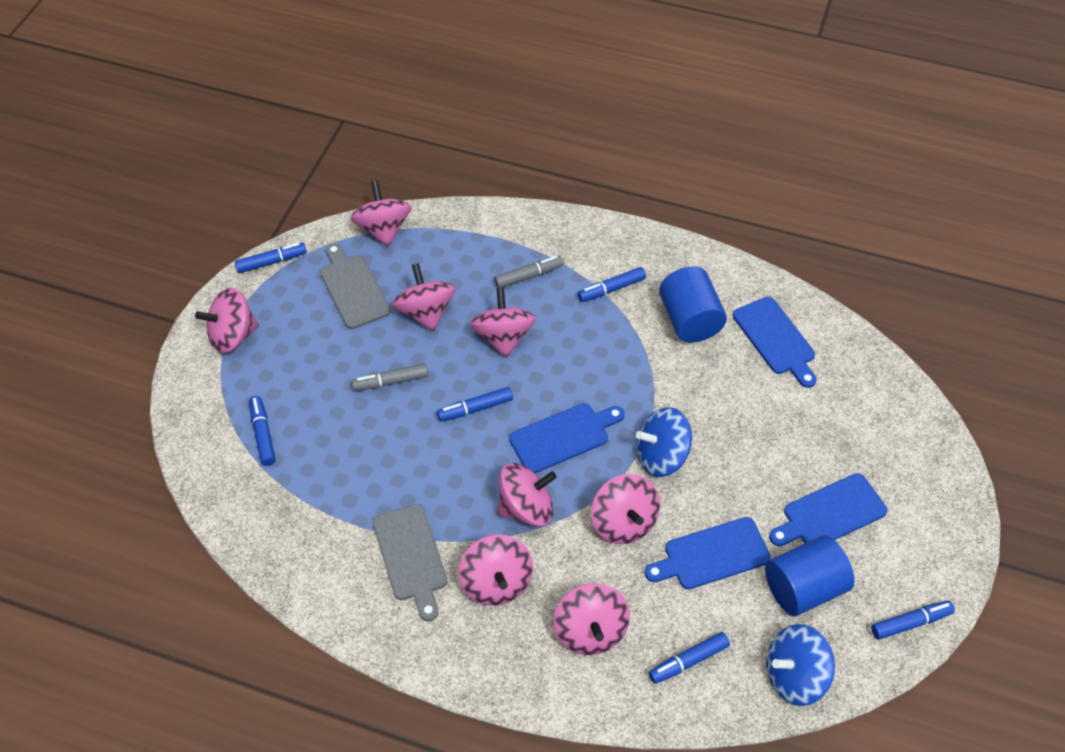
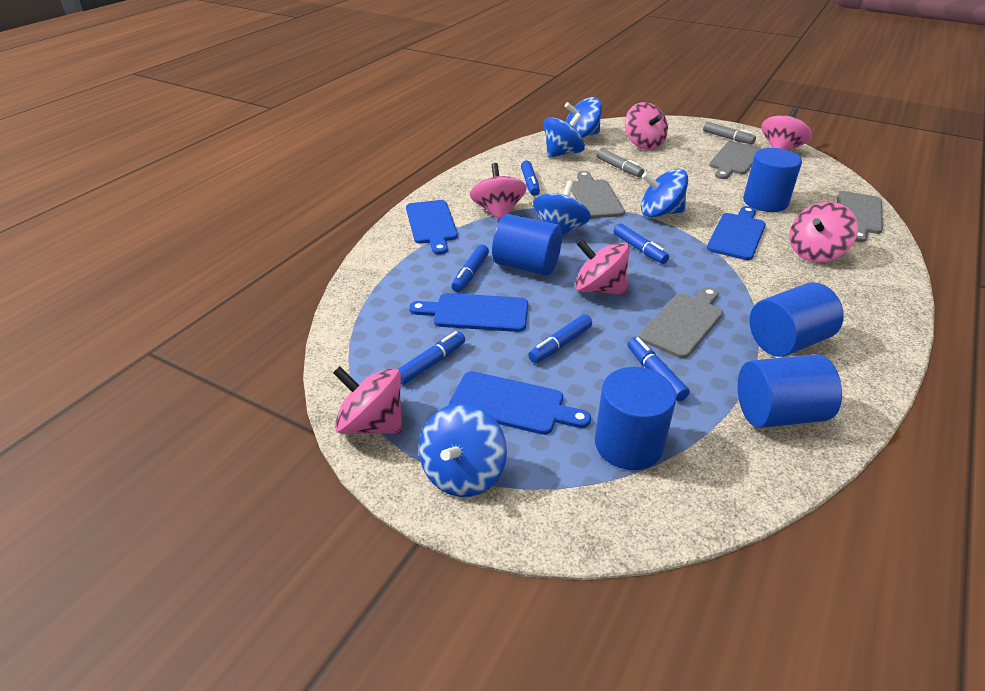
blue cylinder: [659,266,727,343] [765,535,855,616] = 2 -> [492,214,562,276] [595,367,676,470] [738,354,842,428] [743,148,802,212] [749,282,844,357] = 5
blue spinning top: [636,407,692,477] [766,624,835,706] = 2 -> [419,403,507,497] [533,181,591,236] [544,112,585,158] [565,97,602,138] [641,169,688,218] = 5
grey cutting board: [320,243,391,329] [373,504,447,621] = 2 -> [571,171,625,219] [639,287,723,359] [709,141,762,179] [837,191,883,242] = 4
pink spinning top: [195,288,259,353] [350,181,412,247] [392,263,456,331] [458,534,533,606] [470,287,536,358] [498,463,557,527] [554,583,630,655] [591,474,660,544] = 8 -> [333,366,402,434] [470,163,527,220] [575,239,630,295] [625,102,668,150] [762,107,812,150] [789,202,858,263] = 6

